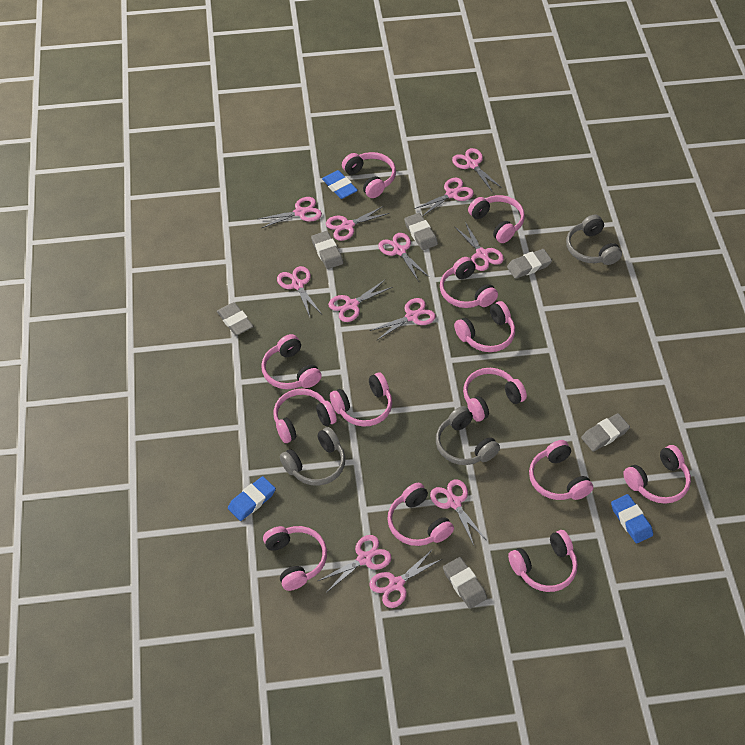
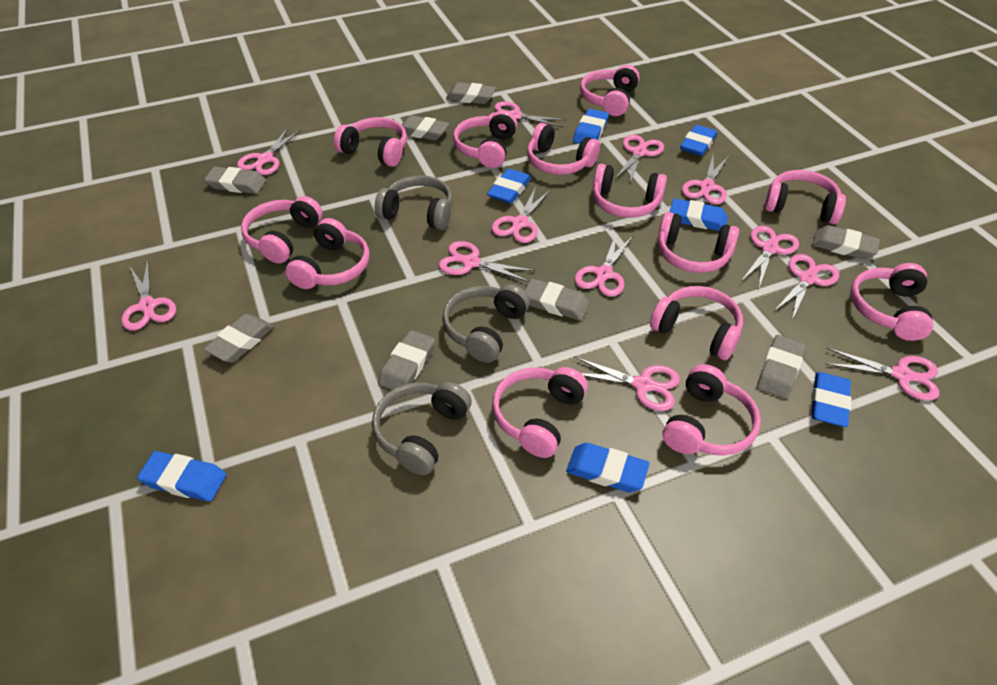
blue eraser: [228,476,276,521] [322,170,358,199] [611,494,653,544] = 3 -> [137,451,226,502] [487,169,531,204] [566,443,650,492] [573,109,609,144] [670,198,728,231] [680,125,717,156] [811,372,852,427] = 7
grey eraser: [217,302,253,335] [311,231,343,269] [404,213,438,250] [443,557,487,609] [507,249,552,279] [581,413,630,451] = 6 -> [203,314,274,362] [204,167,266,194] [378,330,435,390] [397,115,450,141] [446,82,496,104] [525,279,590,321] [757,335,805,399] [812,225,880,259] = 8

